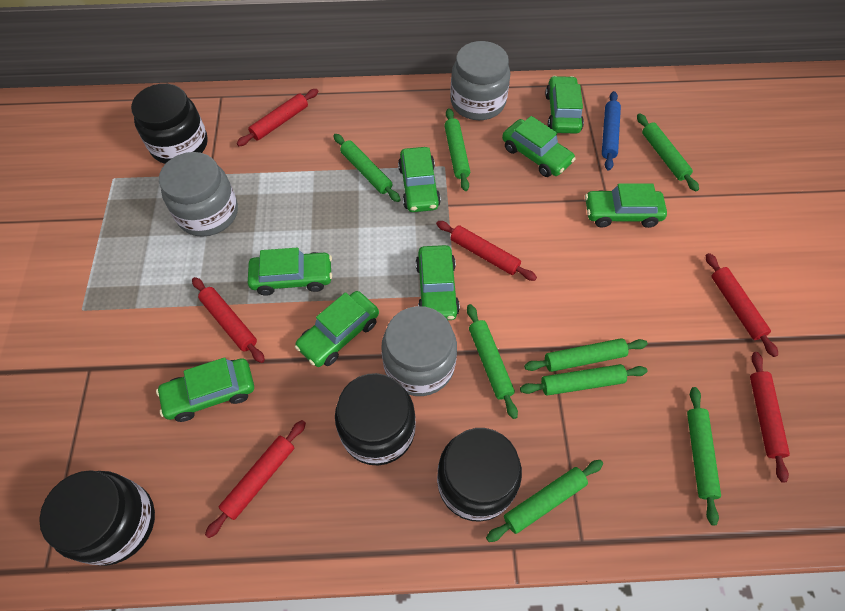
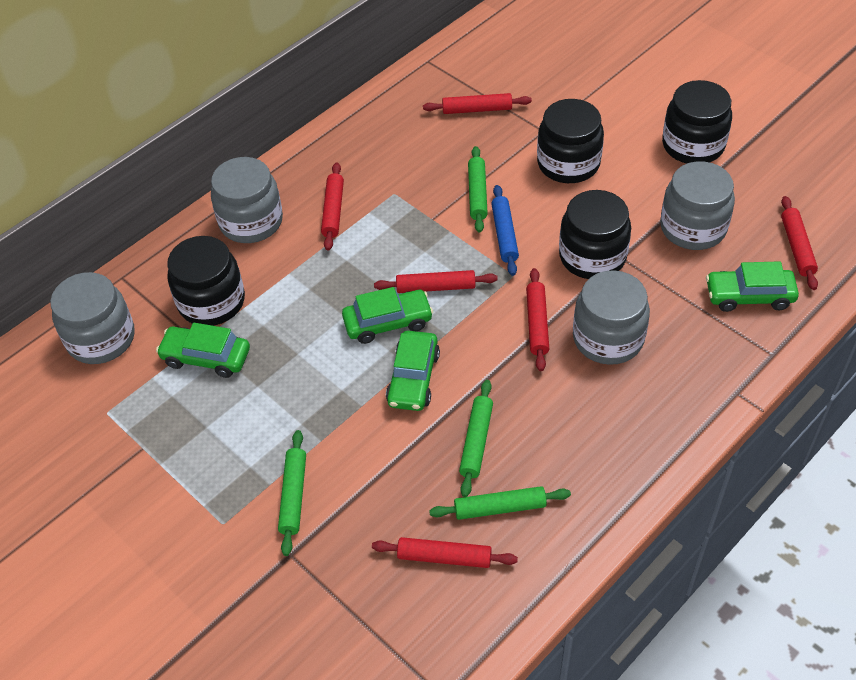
green car: [156,357,254,422] [248,248,332,295] [295,291,379,367] [398,147,441,212] [416,245,460,320] [502,116,576,177] [545,76,584,134] [585,183,667,228] = 8 -> [156,323,250,378] [342,287,433,344] [386,331,440,411] [706,261,799,312] = 4
green rolling pin: [333,134,401,202] [444,108,470,191] [467,304,518,419] [486,460,603,542] [520,364,648,396] [524,338,648,372] [637,113,699,191] [687,387,721,525] = 8 -> [278,430,306,556] [429,486,571,520] [459,380,493,497] [468,146,488,233] = 4
grey jar: [159,152,238,237] [381,306,457,396] [450,41,510,120] = 3 -> [50,272,135,364] [211,157,283,243] [573,270,650,365] [660,161,735,250] = 4

